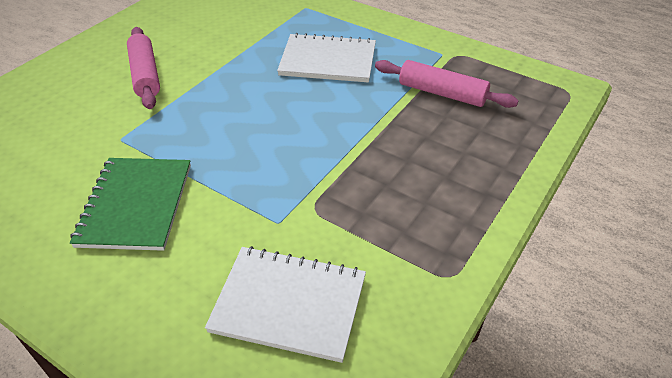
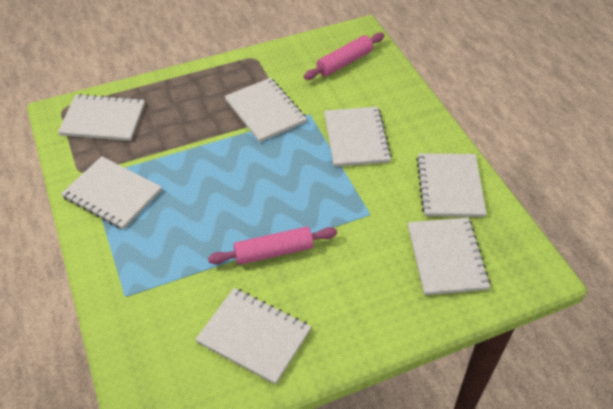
green notebook: [70,158,191,251] = 1 -> none = 0
white notebook: [205,246,366,363] [277,33,376,82] = 2 -> [58,94,145,141] [61,156,162,229] [195,288,311,385] [224,78,307,142] [324,107,392,167] [408,217,490,295] [416,153,487,217] = 7

